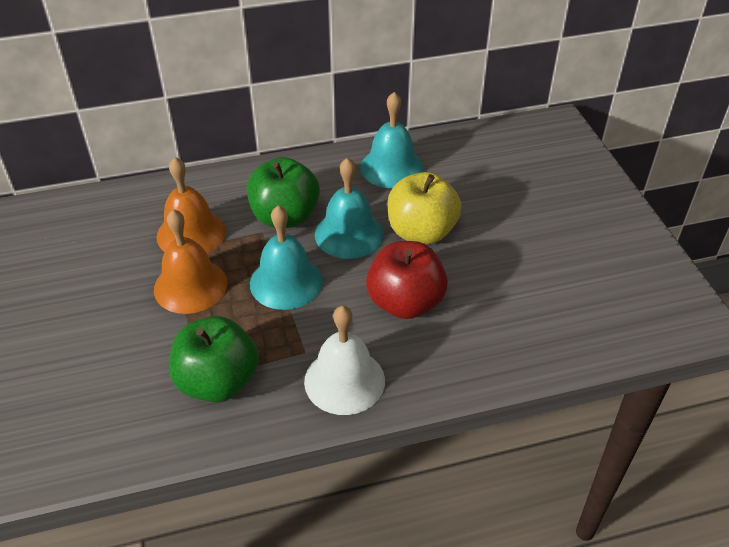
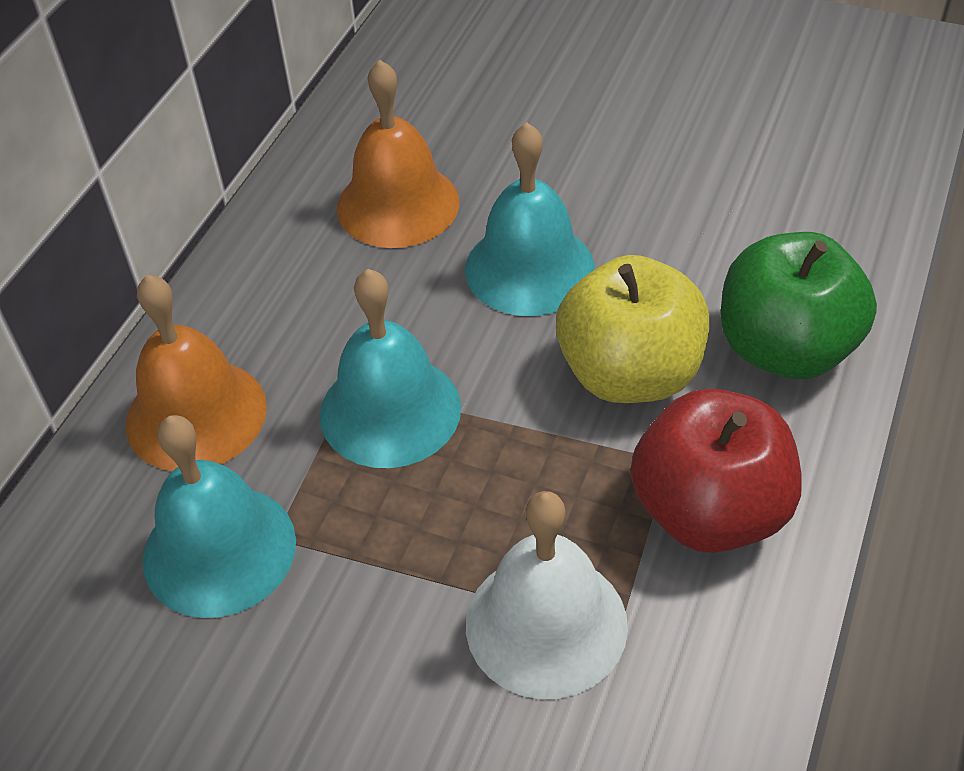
green apple: [169,316,259,402] [247,157,320,228] = 2 -> [721,232,877,379] = 1

